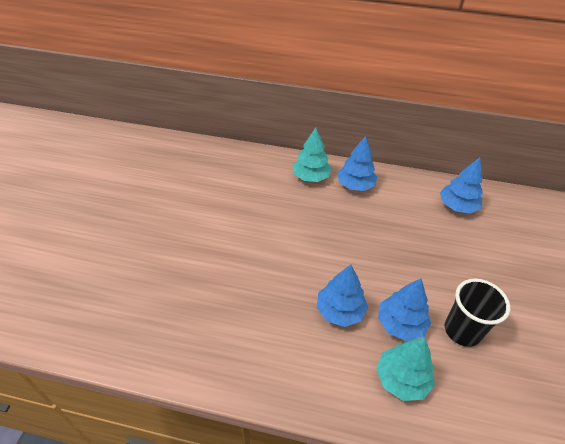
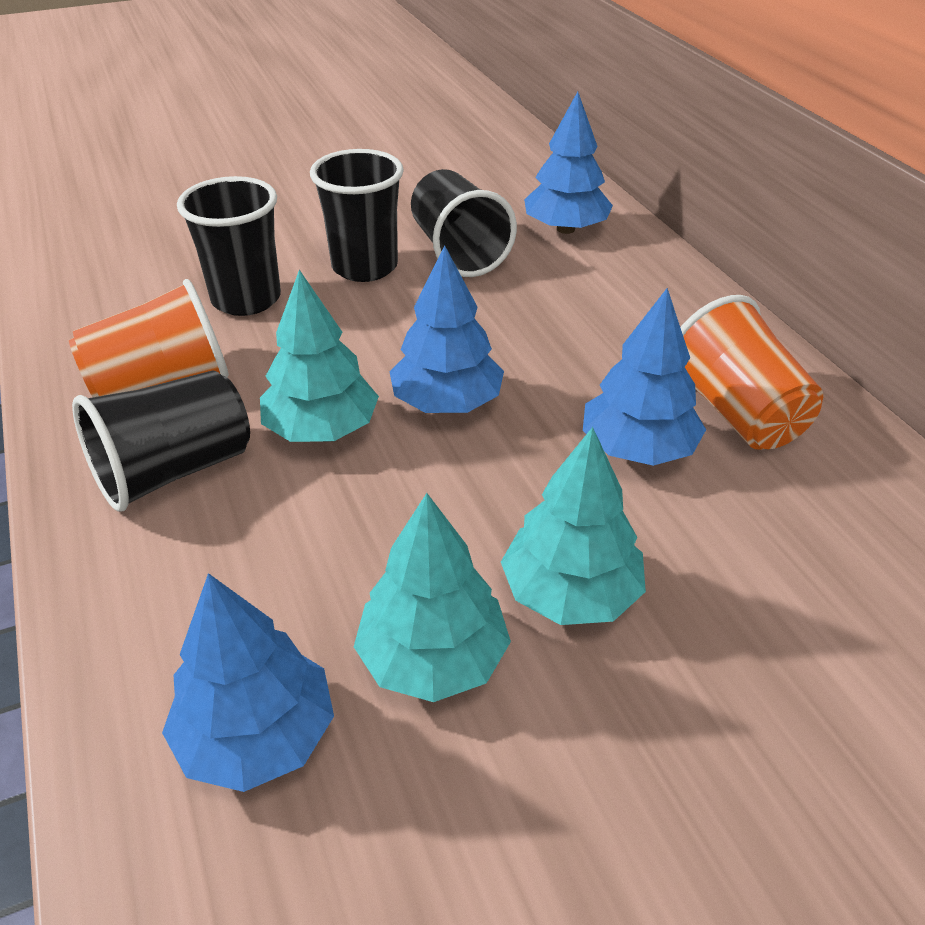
black cup: [445,279,510,347] = 1 -> [72,370,250,512] [177,176,281,316] [310,149,404,282] [411,169,517,277] = 4
orange cup: none = 0 -> [69,279,229,397] [680,295,823,450] = 2
turquoise tree: [293,128,332,182] [376,338,435,401] = 2 -> [260,270,379,442] [354,493,511,702] [501,427,646,625] = 3

